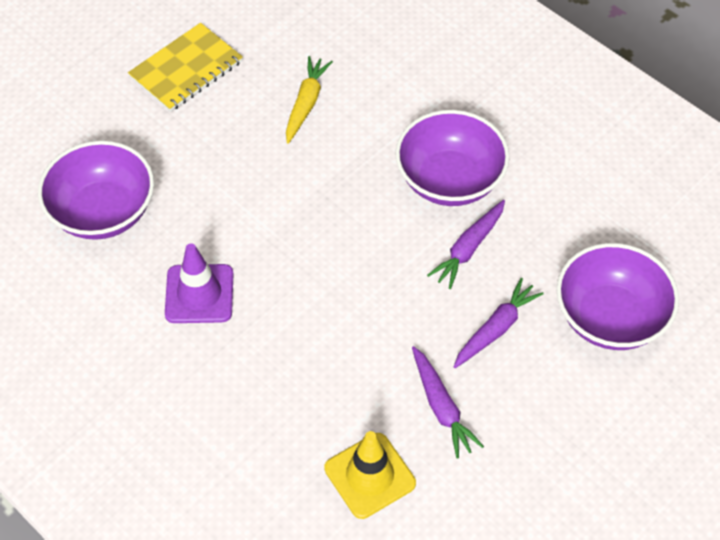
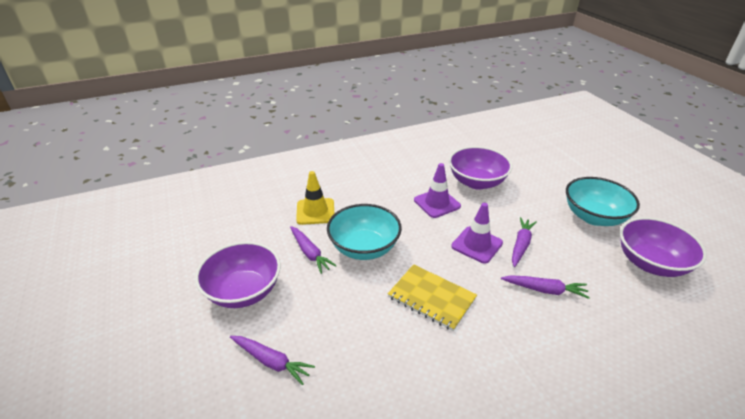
purple carrot: [412,346,484,459] [427,200,505,289] [454,278,544,368] = 3 -> [230,336,315,385] [290,226,337,274] [501,275,590,299] [512,217,537,267] = 4
purple traffic cone: [165,244,233,323] = 1 -> [414,163,461,218] [451,203,503,264] = 2
turquoise bowl: none = 0 -> [327,204,402,260] [566,177,640,226] = 2
yellow carrot: [286,56,333,144] = 1 -> none = 0

